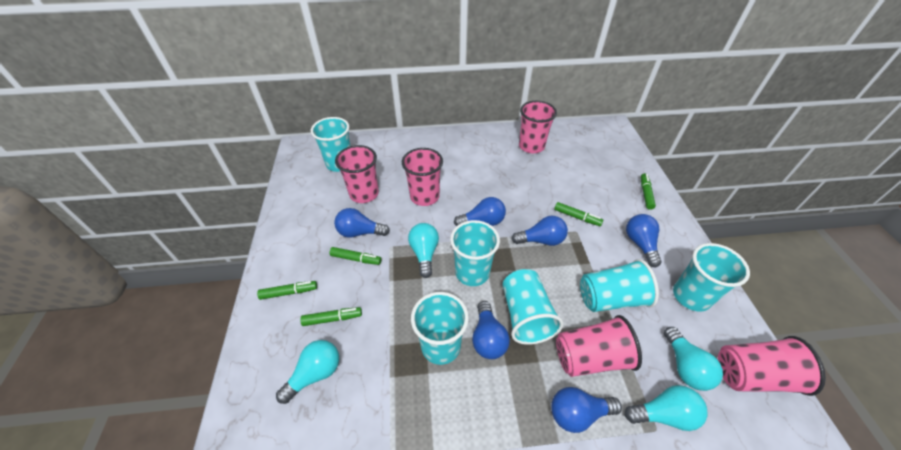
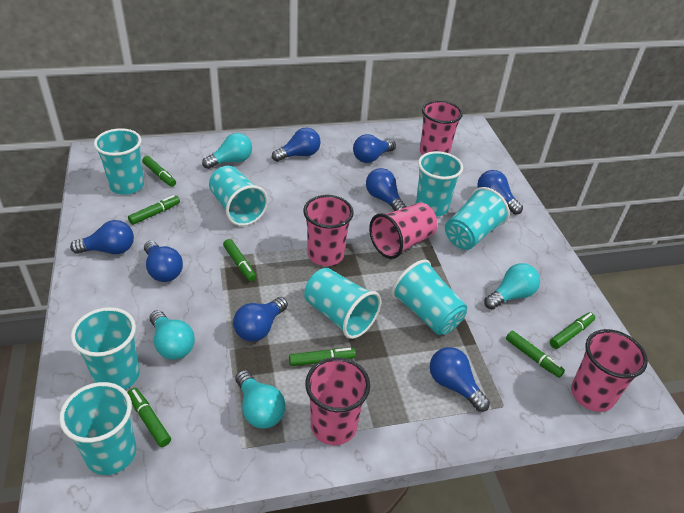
blue light bulb: [334,208,390,238] [454,197,506,226] [472,301,510,359] [511,216,568,246] [551,387,622,433] [626,214,662,267] = 6 -> [70,220,134,254] [144,241,183,282] [233,297,288,342] [272,128,321,162] [353,134,396,163] [366,168,407,211] [430,347,490,412] [477,170,523,215] = 8
green marker: [257,281,317,300] [300,307,362,326] [329,247,381,265] [554,202,603,226] [641,173,656,210] = 5 -> [128,195,180,225] [128,388,171,447] [142,156,176,187] [223,239,256,282] [289,348,356,366] [506,331,565,378] [550,312,595,349] = 7
turquoise cup: [311,117,350,172] [411,292,469,365] [450,220,500,286] [503,269,563,345] [580,259,659,312] [673,243,750,311] = 6 -> [59,382,136,475] [71,307,140,390] [94,128,144,195] [209,166,268,226] [304,268,381,339] [391,260,467,335] [416,151,463,217] [445,187,510,250] = 8

